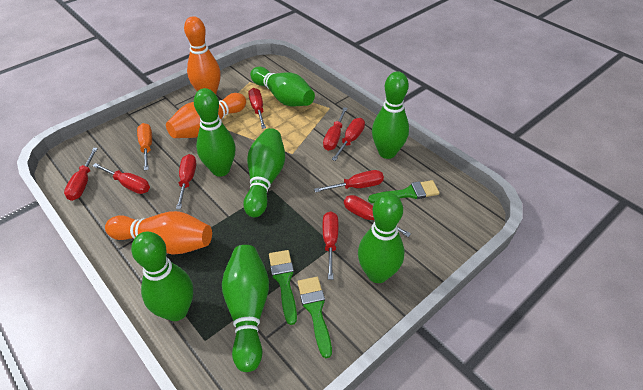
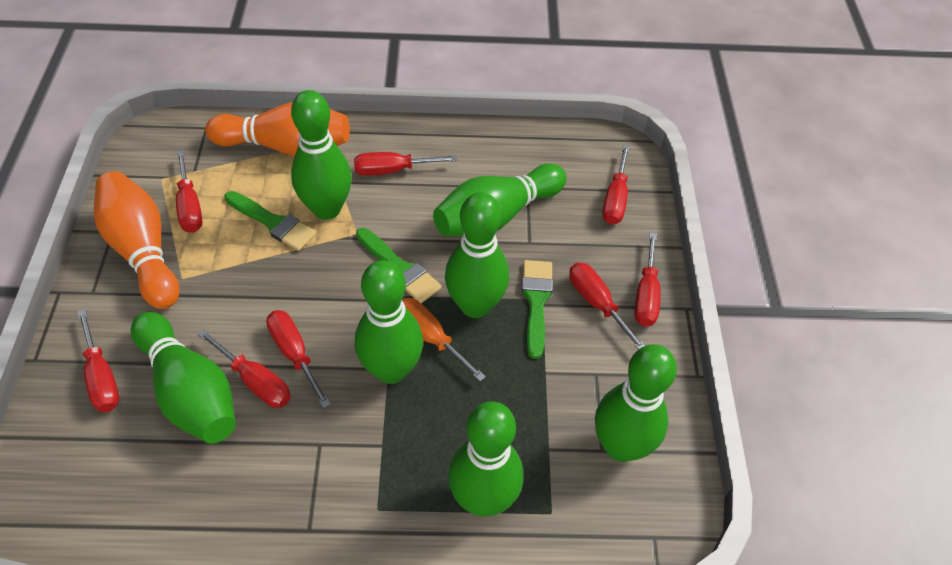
orange bowling pin: [105,211,212,255] [166,93,246,138] [184,16,221,94] = 3 -> [94,171,180,309] [205,102,350,156] = 2
red screwdriver: [64,148,98,201] [93,163,150,194] [176,154,196,209] [248,88,266,129] [314,170,384,193] [323,107,348,151] [323,211,338,280] [332,118,365,161] [344,195,411,237] = 9 -> [77,309,119,412] [176,150,203,233] [198,329,291,408] [266,310,331,408] [354,152,458,176] [569,262,645,350] [602,145,630,225] [635,233,661,327] = 8

